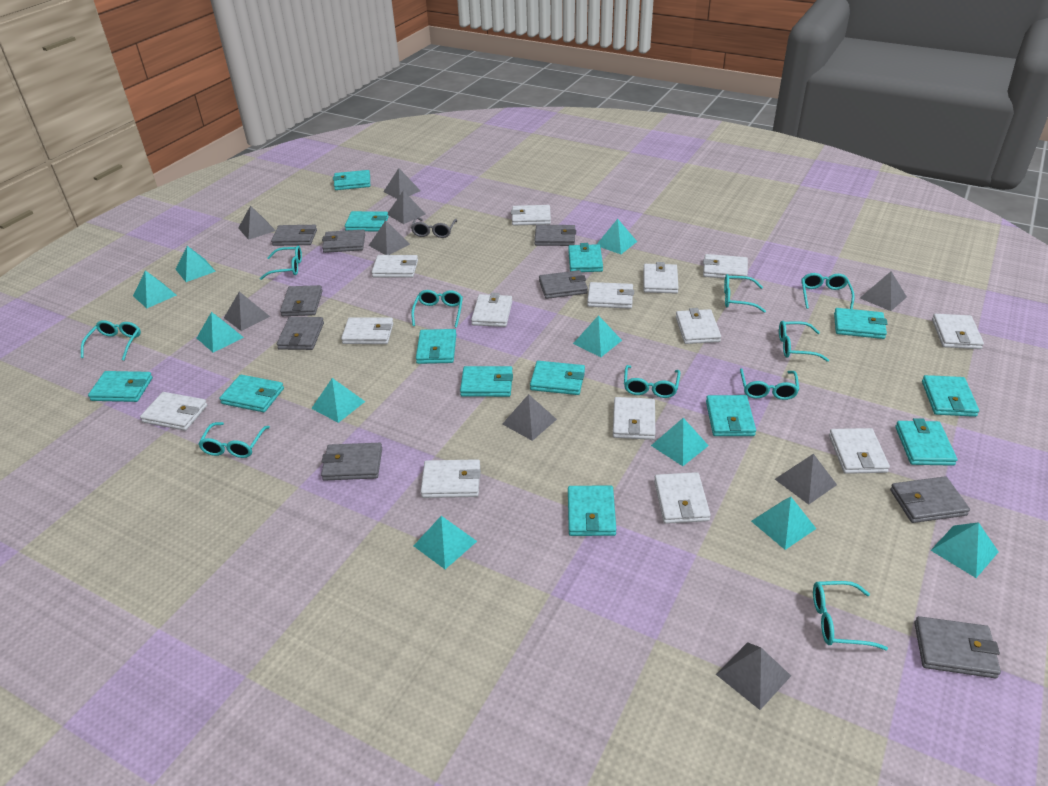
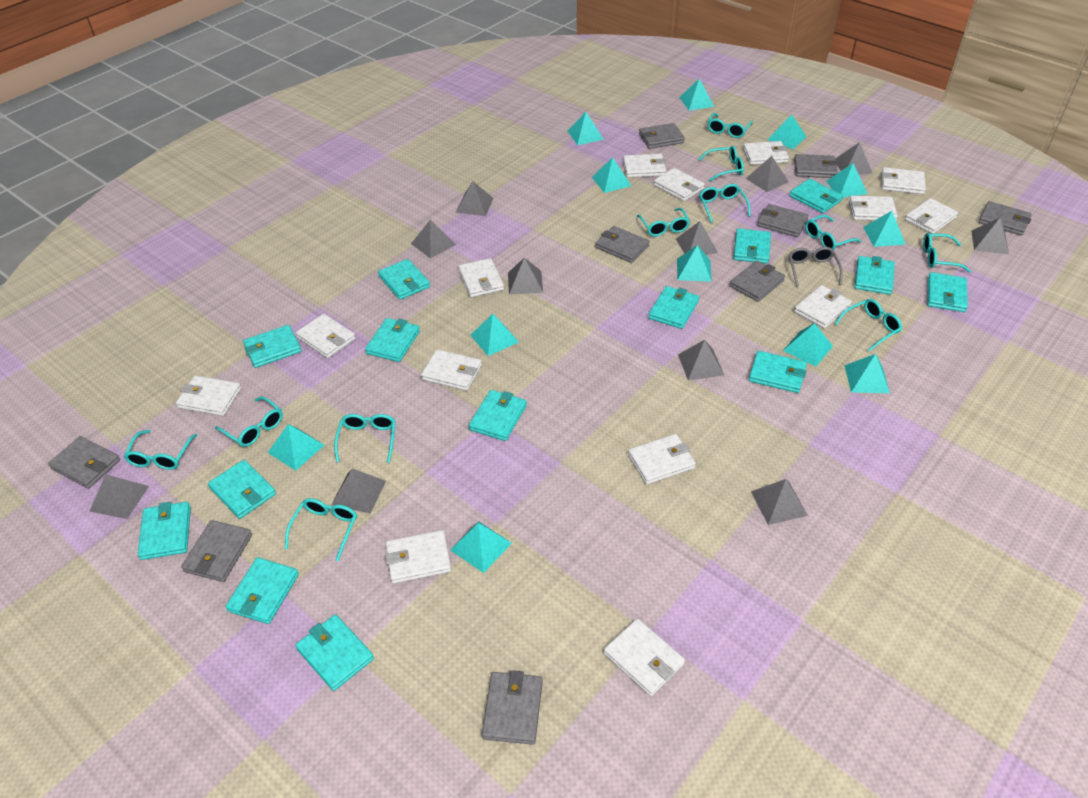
grey pyramid: [224,292,270,331] [238,205,276,240] [369,220,410,255] [383,168,421,199] [388,191,425,224] [502,394,557,441] [716,642,791,710] [775,454,837,505] [860,271,907,311] = 9 -> [90,474,149,519] [331,468,386,514] [411,220,456,259] [456,181,494,216] [508,258,543,294] [676,221,718,255] [678,340,724,380] [746,156,789,192] [751,479,808,525] [835,142,873,175] [971,217,1009,255] = 11
turquoise glasses: [81,320,141,361] [198,422,270,458] [260,245,302,280] [411,290,463,328] [624,365,680,398] [724,274,766,313] [740,368,799,400] [779,321,829,362] [802,273,854,309] [813,581,888,650] = 10 -> [123,430,197,470] [215,396,283,447] [285,498,357,561] [334,414,396,463] [637,208,690,237] [698,146,744,182] [699,184,750,223] [707,113,753,138] [805,215,861,250] [835,299,902,351] [923,233,971,272] = 11
turquoise pyramid: [133,270,177,308] [175,246,216,282] [197,312,244,353] [311,378,365,423] [414,516,477,569] [573,315,622,357] [597,219,637,254] [651,418,709,466] [751,497,816,550] [931,522,998,578] = 10 -> [268,424,325,471] [450,522,512,573] [470,314,519,356] [568,112,604,145] [592,157,631,193] [677,245,712,282] [679,79,714,111] [767,114,806,149] [783,323,833,366] [826,163,867,198] [844,354,890,393] [863,211,906,247] = 12
turquoise wallet: [88,371,153,402] [220,375,284,412] [333,170,370,190] [345,211,389,231] [416,329,456,364] [460,366,513,397] [530,361,585,395] [568,243,603,272] [568,486,616,536] [706,395,756,436] [834,308,888,339] [895,418,957,466] [922,375,979,417] = 13 -> [138,502,191,560] [208,460,276,519] [226,557,299,624] [243,325,302,368] [295,614,374,691] [365,318,420,362] [378,259,430,300] [469,390,527,441] [648,286,699,329] [733,228,771,264] [749,351,807,393] [790,179,843,213] [854,256,895,295] [927,272,968,312] = 14

